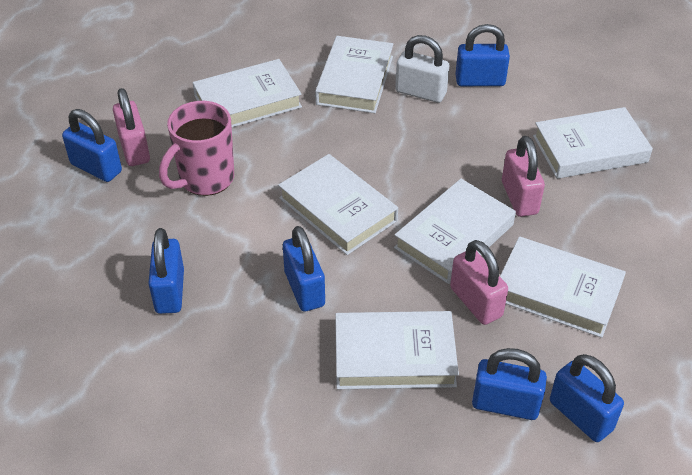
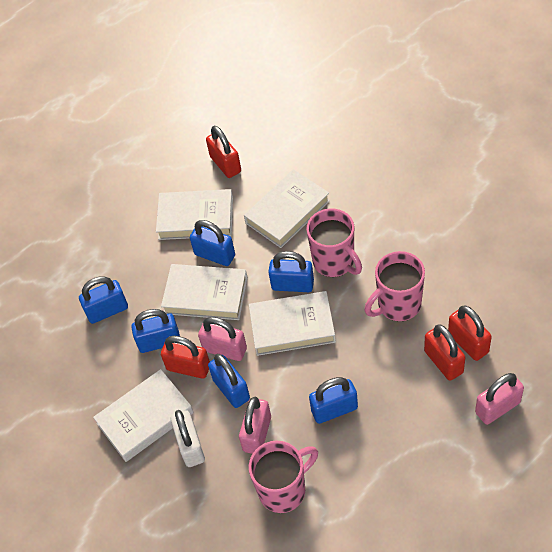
pink mug: [159,101,234,196] = 1 -> [249,441,318,513] [306,209,362,277] [364,251,425,321] = 3
red padlock: none = 0 -> [161,336,210,379] [206,126,241,178] [424,324,465,381] [448,306,492,361] = 4
white book: [193,59,302,127] [278,154,398,255] [315,36,393,113] [335,311,459,389] [394,179,516,284] [500,236,626,338] [533,107,653,179] = 7 -> [93,369,194,462] [156,189,233,240] [161,264,248,320] [244,169,330,248] [249,291,336,356] = 5

